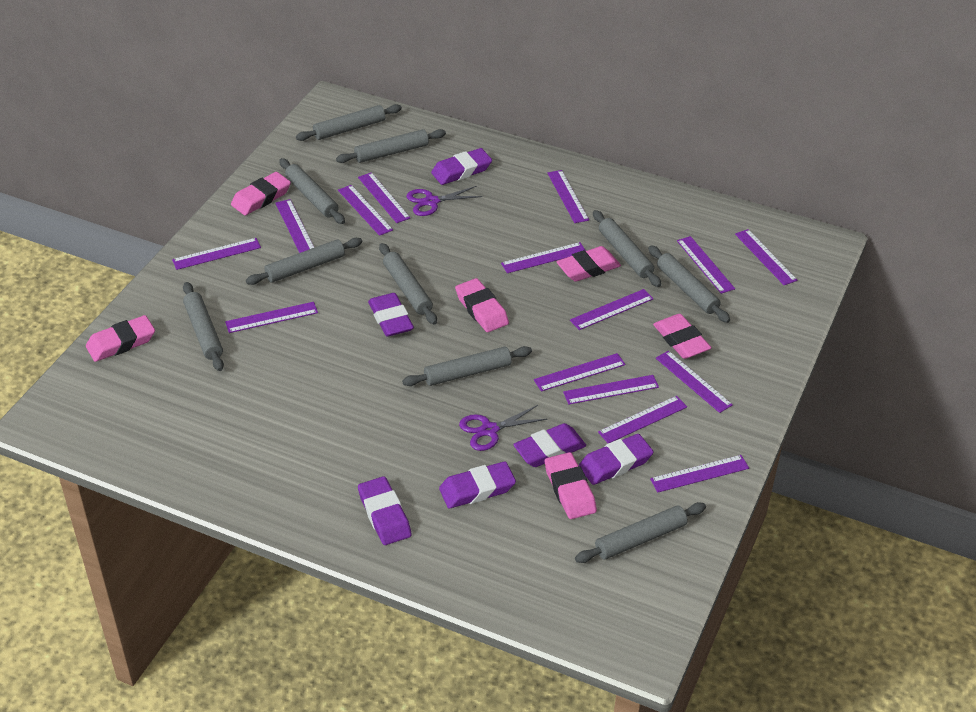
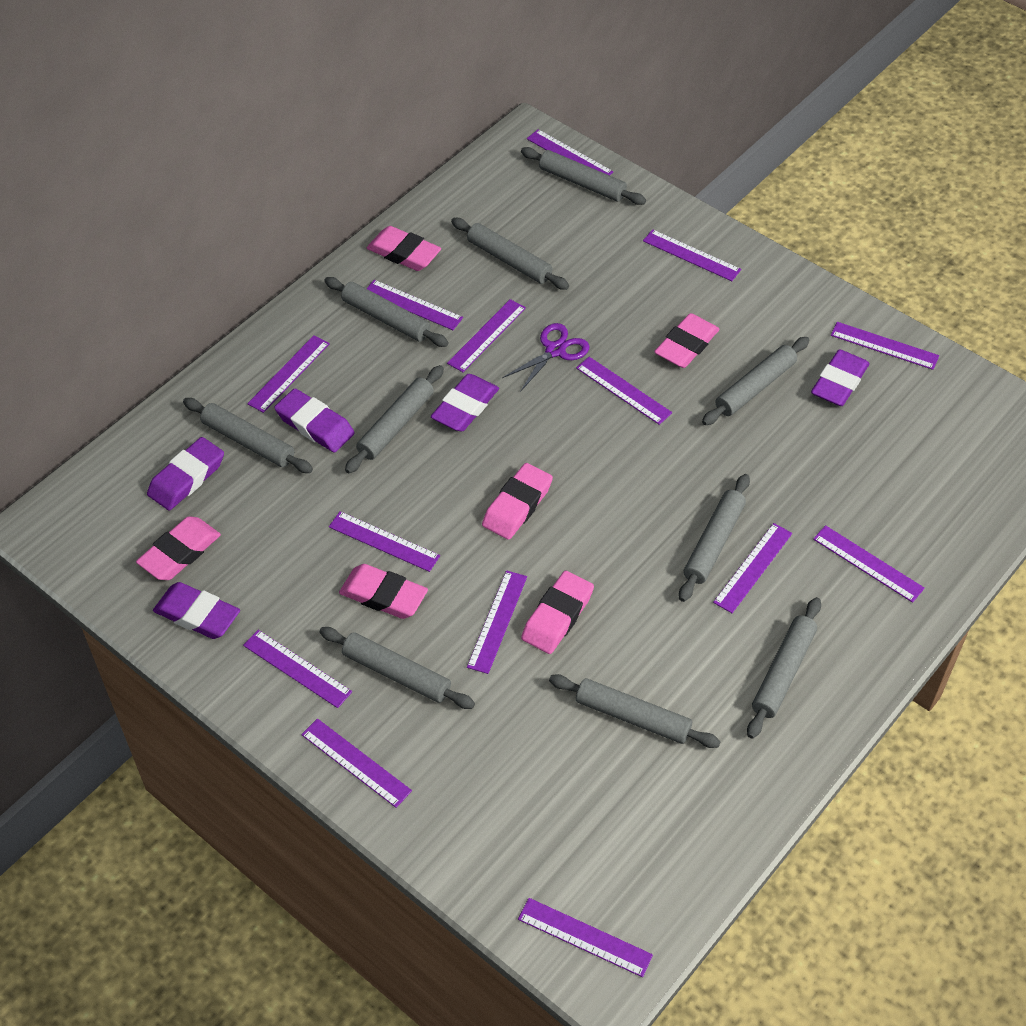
purple eraser: [358,476,412,545] [368,293,414,337] [431,148,492,185] [439,461,516,508] [513,423,586,467] [579,434,654,485] = 6 -> [147,437,224,510] [153,582,240,639] [274,389,355,452] [431,374,499,432] [811,349,869,406] = 5
purple ruler: [172,238,261,270] [225,302,318,333] [275,199,315,253] [338,185,393,236] [358,172,410,223] [501,242,586,273] [534,353,626,392] [547,170,589,223] [563,375,659,404] [570,289,653,330] [598,396,687,443] [650,455,749,492] [656,351,733,413] [677,236,735,294] [735,229,797,285] = 15 -> [243,630,352,708] [247,335,330,413] [301,719,412,808] [329,511,440,572] [366,280,463,330] [447,299,526,372] [467,570,527,674] [518,898,653,977] [527,129,613,175] [576,357,672,425] [643,229,741,281] [713,523,792,613] [813,525,925,603] [831,322,939,370] = 14
purple scissors: [406,186,482,216] [459,405,547,451] = 2 -> [502,323,590,392] = 1

